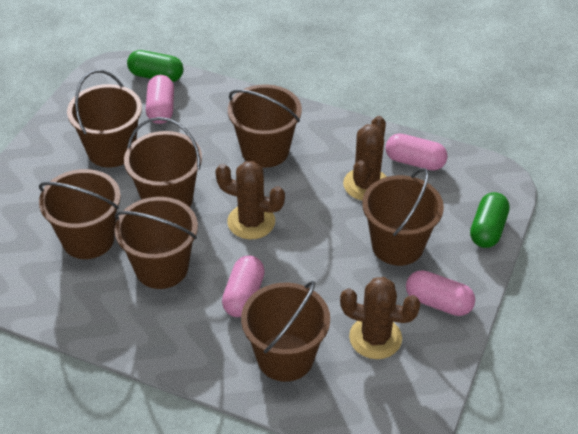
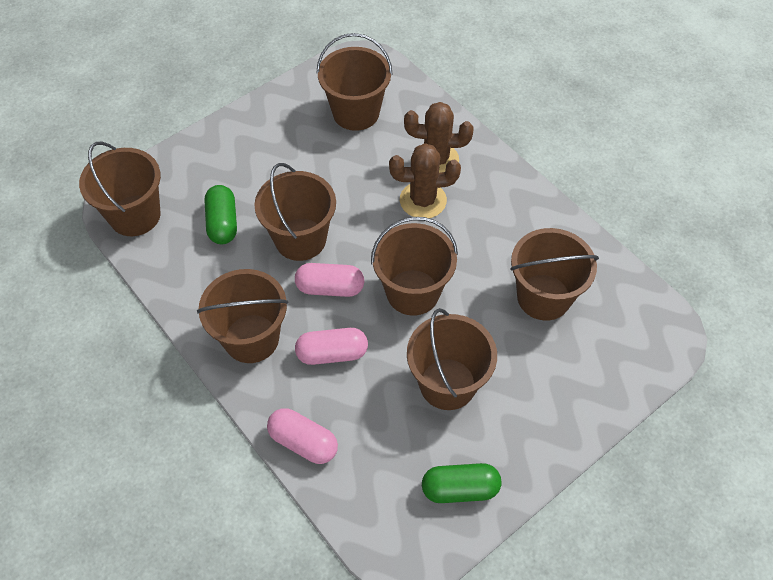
brown cactus: [215,161,285,239] [340,277,420,359] [343,116,387,201] = 3 -> [389,143,461,218] [404,102,474,173] = 2
pink capsule: [146,75,174,124] [222,256,265,317] [385,133,448,171] [406,270,475,316] = 4 -> [267,408,338,464] [295,263,364,297] [295,328,368,365] = 3

